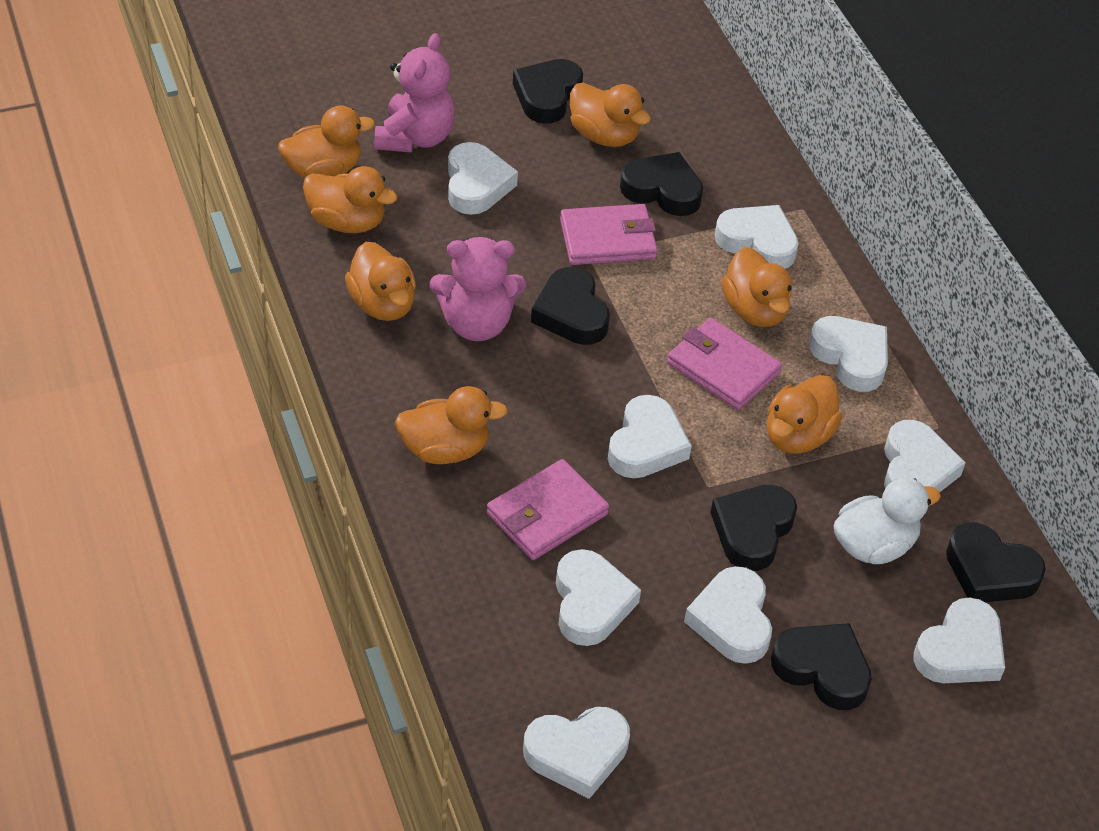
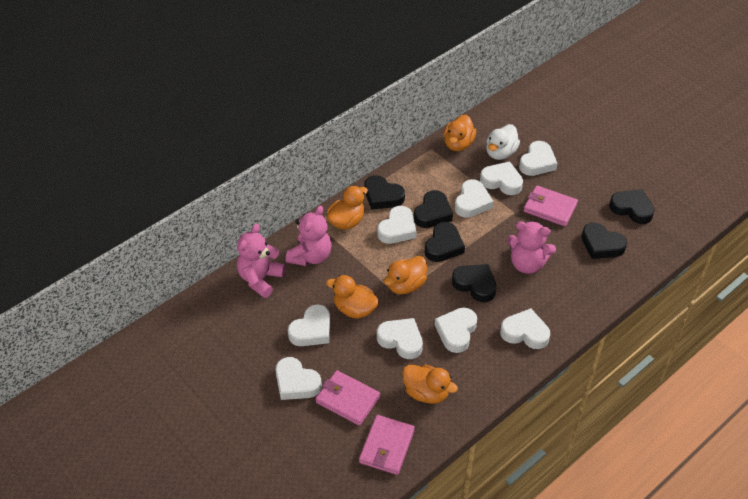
orange duck: [278,106,375,178] [303,166,398,233] [345,242,416,321] [395,386,508,464] [570,83,651,147] [722,247,792,327] [767,375,843,454] = 7 -> [326,275,379,319] [327,186,368,229] [384,256,427,294] [402,365,458,404] [444,115,476,151] = 5
pink teddy bear: [374,33,455,152] [430,237,526,341] = 2 -> [237,224,285,298] [286,205,332,266] [507,221,556,274] = 3

